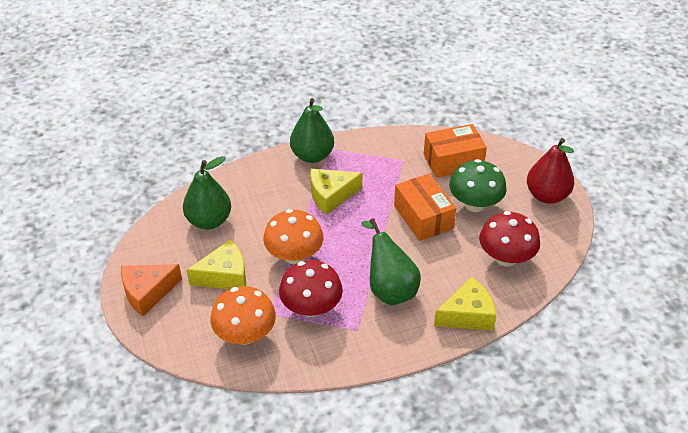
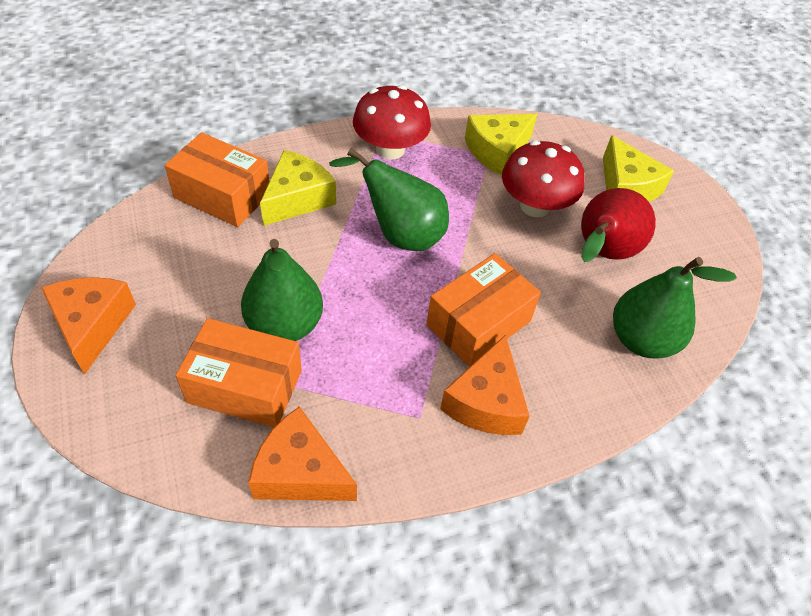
green mushroom: [449,159,507,212] = 1 -> none = 0
orange box: [394,173,456,241] [424,124,487,178] = 2 -> [165,132,270,227] [176,318,302,427] [426,253,541,367] = 3
orange cheese: [121,264,182,316] = 1 -> [41,277,136,375] [248,406,357,501] [440,335,530,435] = 3
orange mushroom: [210,286,276,345] [263,209,324,264] = 2 -> none = 0

